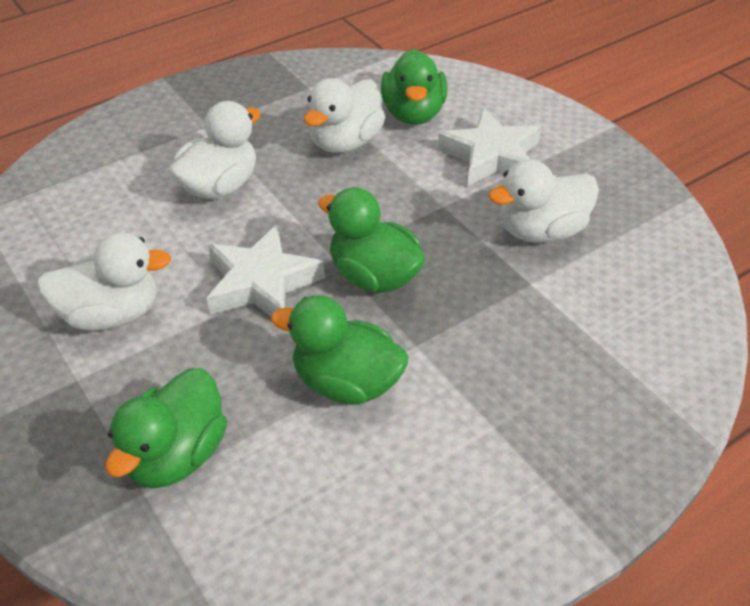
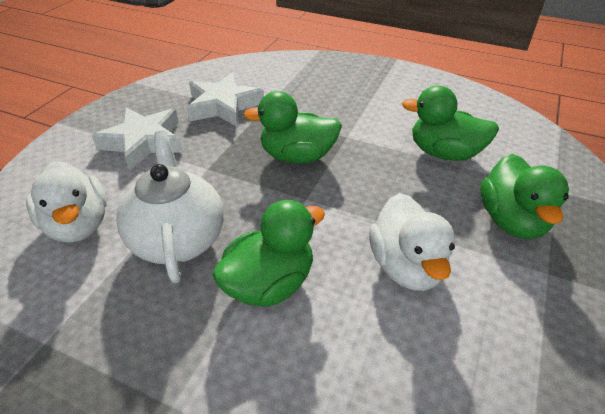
white duck: [37,233,171,330] [169,101,261,199] [304,78,385,153] [488,159,599,243] = 4 -> [26,162,107,243] [369,193,455,291] = 2
white teapot: none = 0 -> [117,131,223,283] = 1

